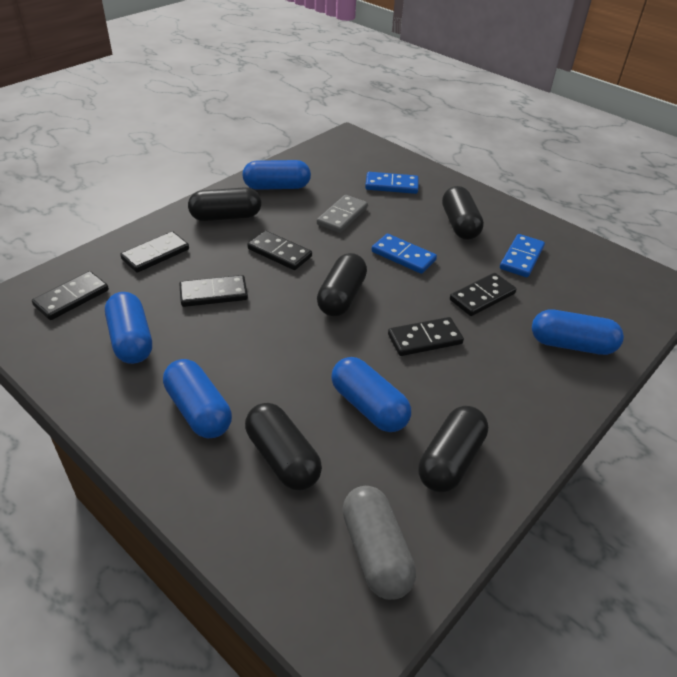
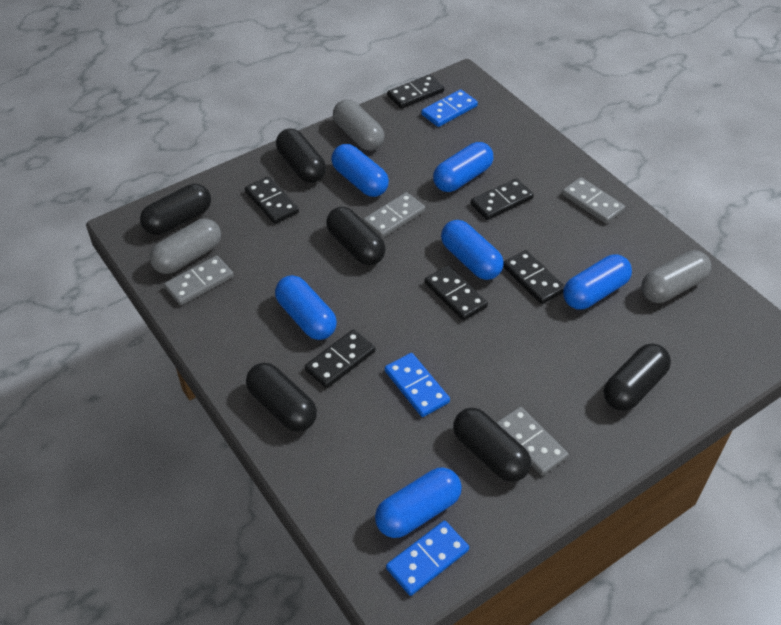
black capsule: [188,187,261,221] [245,403,322,490] [317,253,367,317] [418,406,488,492] [442,186,484,240] = 5 -> [140,184,211,235] [246,363,317,432] [276,129,326,183] [326,207,386,265] [453,408,531,482] [604,343,671,411] = 6
blue capsule: [105,292,152,364] [163,359,232,438] [242,160,311,190] [331,357,411,432] [532,309,624,355] = 5 -> [275,275,337,340] [331,144,389,197] [375,467,462,538] [433,142,493,192] [441,220,504,280] [563,254,632,309] = 6
grey capsule: [342,486,416,600] = 1 -> [149,218,221,274] [333,99,385,151] [641,250,711,303] = 3
grey domino: [317,195,368,233] = 1 -> [164,255,234,305] [363,192,425,238] [496,407,569,476] [562,177,625,224] = 4

